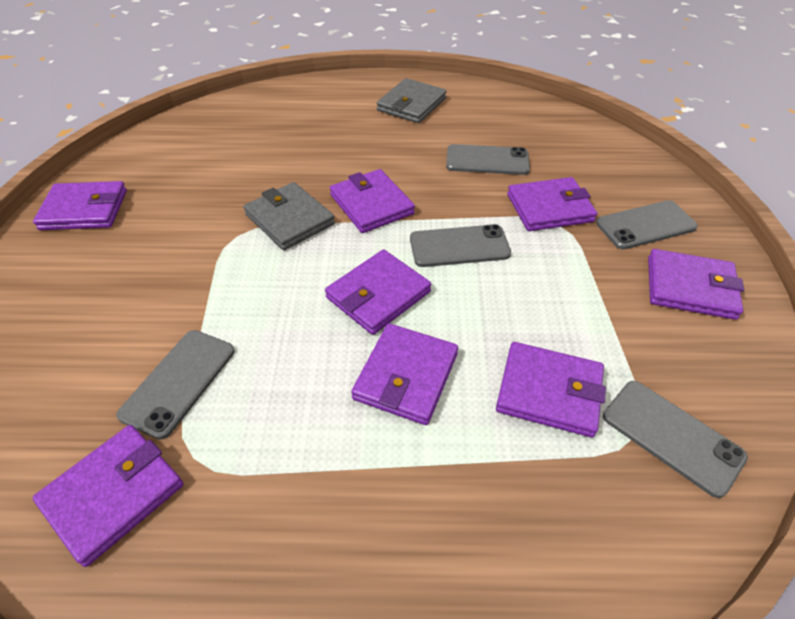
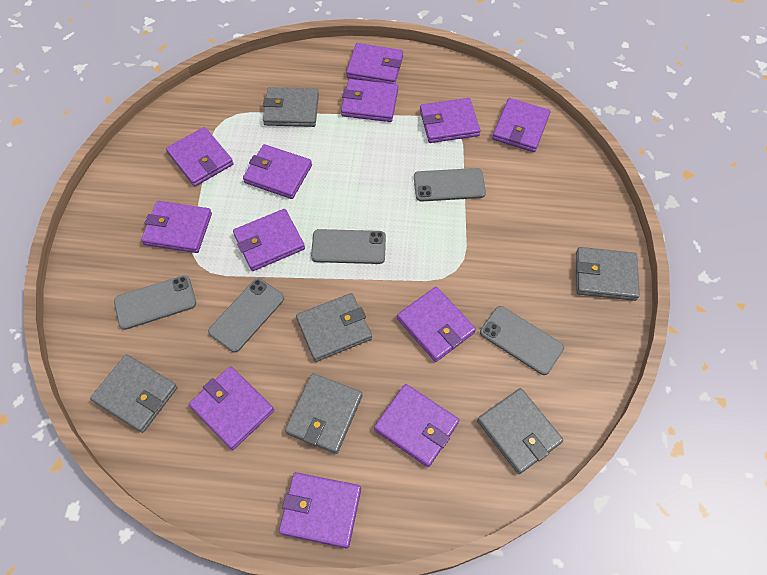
grey wallet: [244,182,335,250] [377,78,447,123] = 2 -> [90,354,178,433] [263,87,319,127] [285,373,363,454] [296,293,372,362] [477,388,563,474] [576,247,640,301] = 6
purple wallet: [33,181,127,230] [33,425,183,567] [325,249,431,335] [330,169,415,233] [351,323,458,425] [496,342,606,437] [507,177,597,231] [648,249,744,320] = 8 -> [141,201,212,253] [166,127,234,186] [189,366,274,450] [233,209,305,271] [243,144,312,199] [279,472,361,548] [341,79,398,122] [346,43,403,84] [374,384,459,467] [397,287,476,362] [420,98,480,143] [492,98,550,152] = 12

